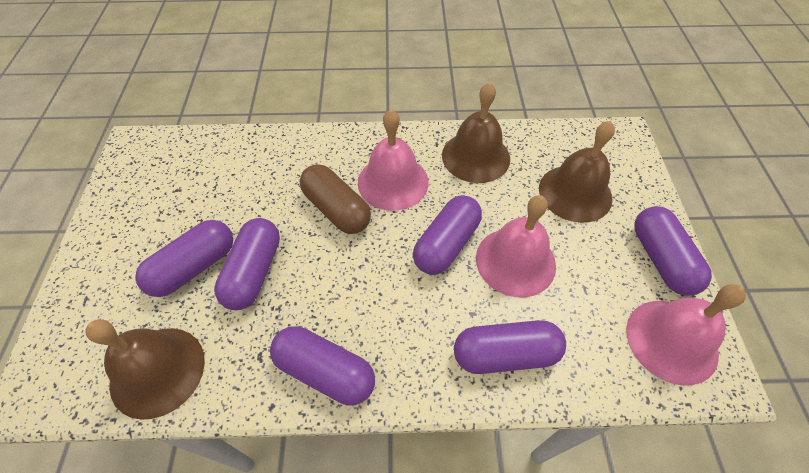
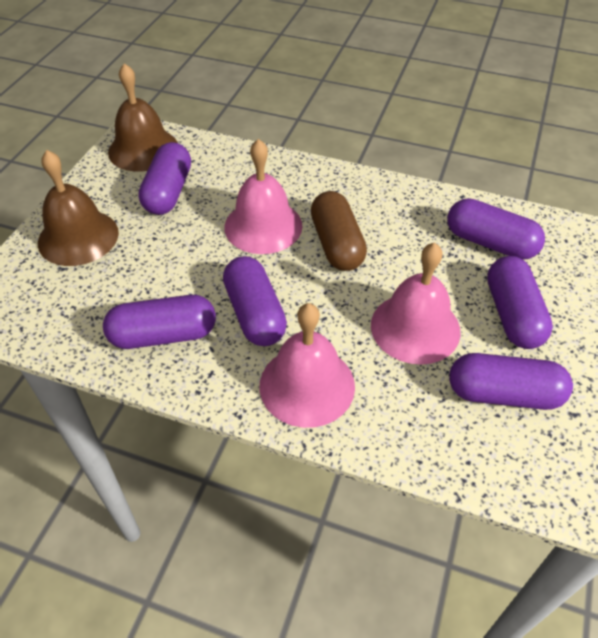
brown bell: [86,319,205,420] [442,82,510,183] [539,121,615,223] = 3 -> [38,150,119,266] [108,63,178,172] = 2

